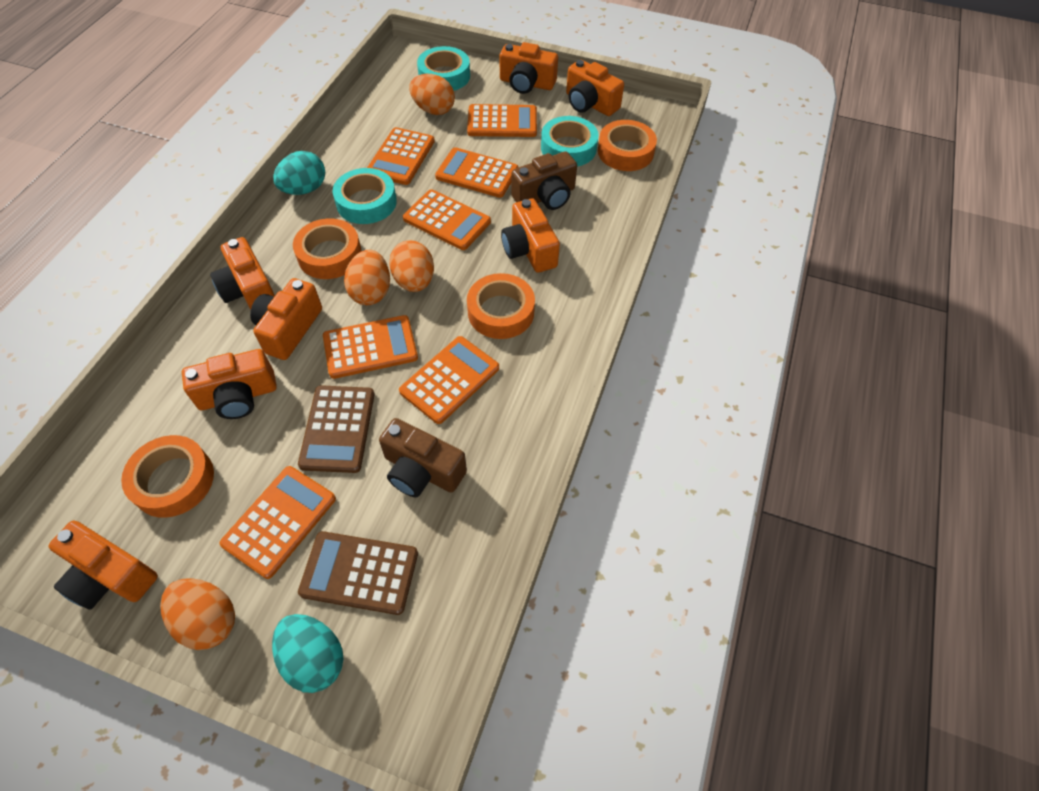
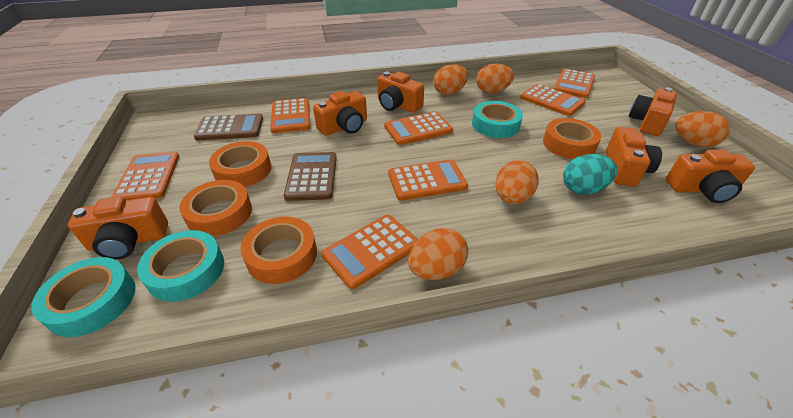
brown camera: [379,418,467,498] [511,151,577,210] = 2 -> none = 0
orange camera: [49,521,158,610] [182,349,277,419] [210,237,275,310] [250,278,322,360] [499,42,558,94] [501,198,560,273] [566,59,624,116] = 7 -> [68,196,168,259] [313,91,367,136] [377,72,424,113] [606,127,662,187] [629,87,677,136] [666,150,755,203] = 6
orange egg: [160,578,235,650] [344,250,390,305] [389,240,434,292] [409,74,455,115] = 4 -> [408,228,468,280] [433,64,468,95] [476,64,514,93] [495,160,539,204] [675,111,730,147] = 5
turquoise egg: [272,614,343,693] [273,151,325,195] = 2 -> [563,154,618,194] = 1

